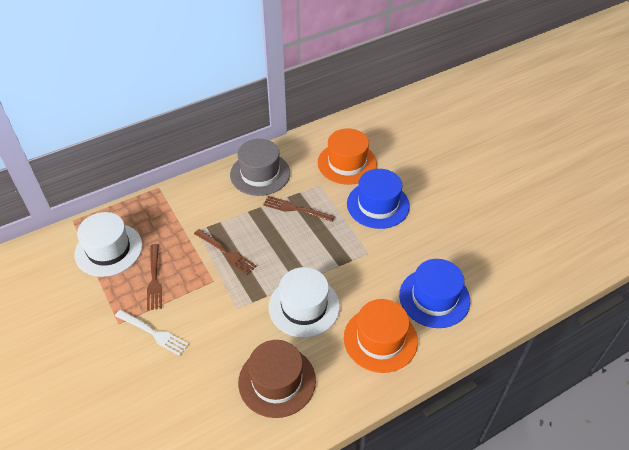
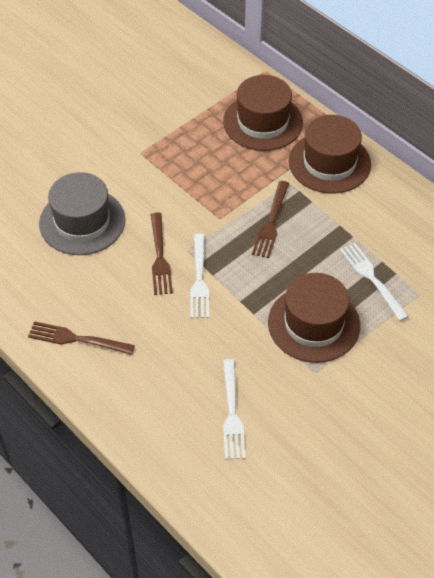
blue hat: [347,169,410,229] [399,259,470,328] = 2 -> none = 0
brown hat: [238,340,316,418] = 1 -> [223,75,303,151] [268,273,360,363] [289,115,371,194] = 3
orange hat: [318,128,377,185] [344,299,418,373] = 2 -> none = 0
white fork: [115,310,189,356] = 1 -> [190,234,209,318] [223,359,246,460] [340,243,409,321] = 3
white hat: [74,212,142,277] [269,267,340,338] = 2 -> none = 0

